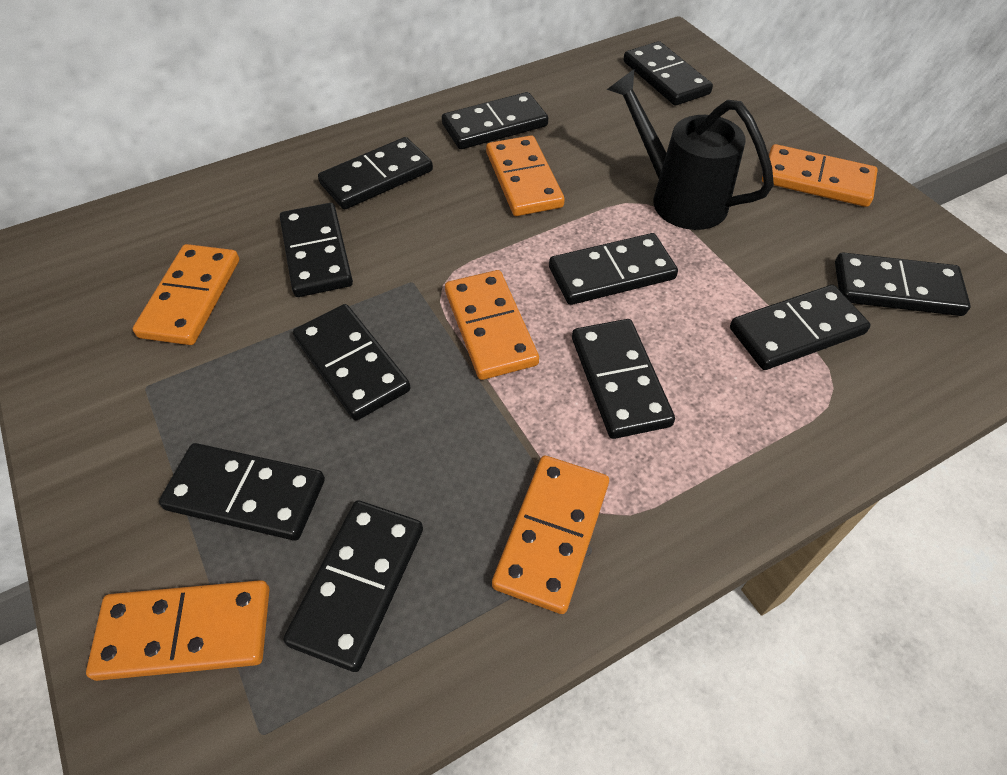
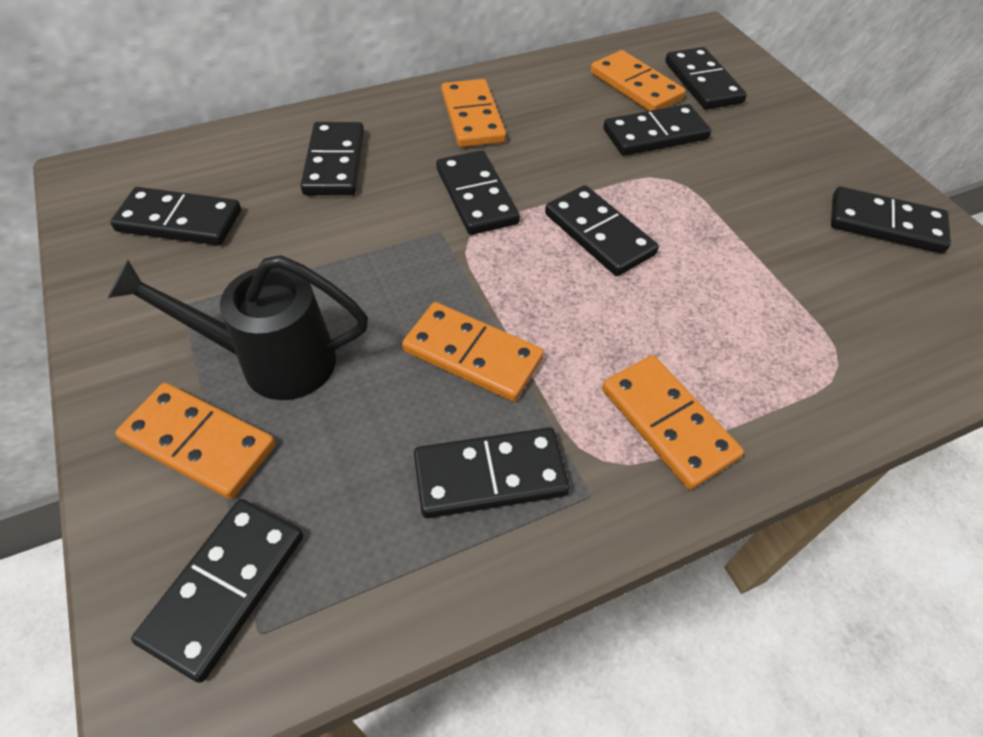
black domino: [159,443,325,541] [280,203,353,297] [283,501,423,672] [293,304,410,420] [318,137,433,209] [442,92,548,149] [549,233,678,305] [572,319,675,439] [623,41,713,106] [730,285,871,370] [835,253,971,316] = 11 -> [110,187,241,245] [131,499,303,683] [301,122,364,195] [414,428,570,518] [436,150,520,235] [545,185,659,276] [603,104,711,156] [665,47,747,110] [831,186,951,253] = 9
orange domino: [86,580,269,681] [133,244,239,345] [445,270,539,380] [486,135,565,216] [492,456,609,614] [762,144,878,207] = 6 -> [115,383,276,499] [402,302,544,402] [441,79,506,147] [591,50,685,111] [602,355,744,490] = 5

